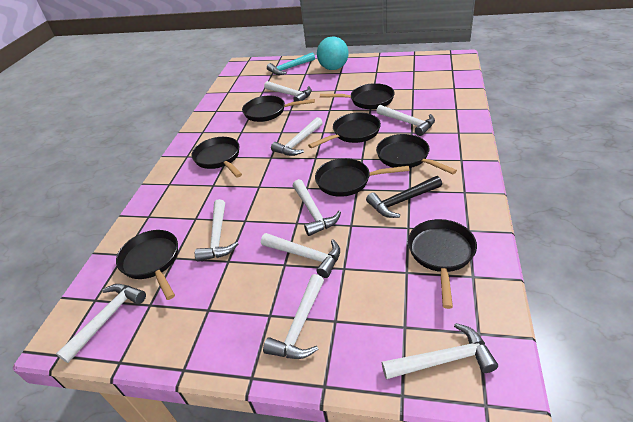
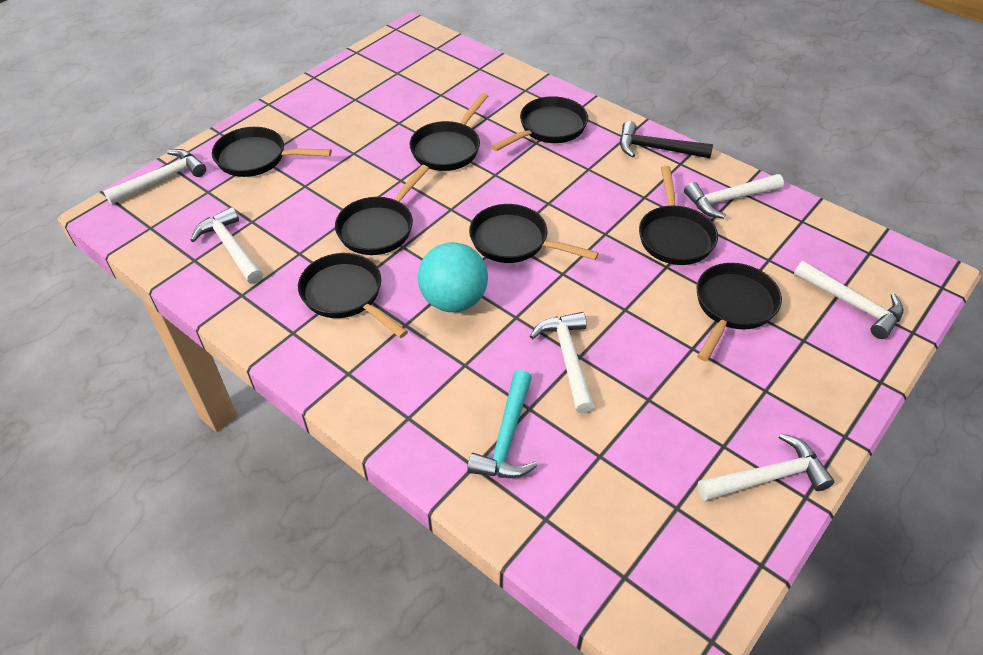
white hammer: [56,284,146,363] [195,199,239,261] [261,233,340,278] [263,274,324,359] [264,81,312,102] [271,117,323,156] [293,179,341,236] [376,105,435,136] [382,323,498,379] = 9 -> [104,149,206,205] [190,207,263,284] [530,312,595,414] [684,174,784,219] [698,433,834,501] [794,261,903,339] = 6

